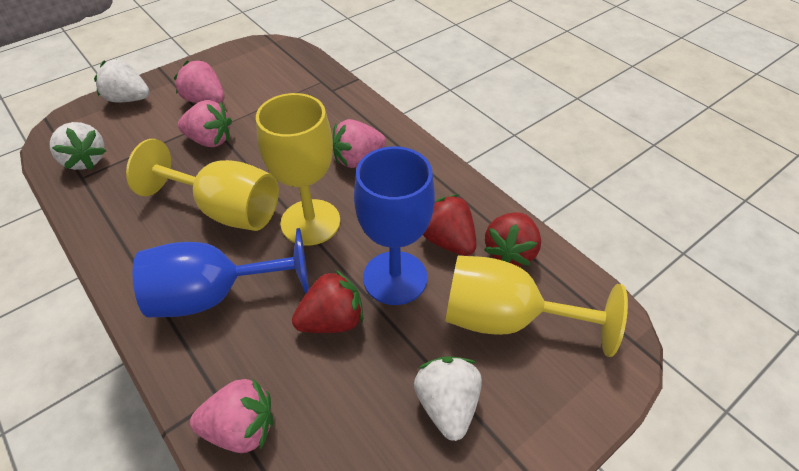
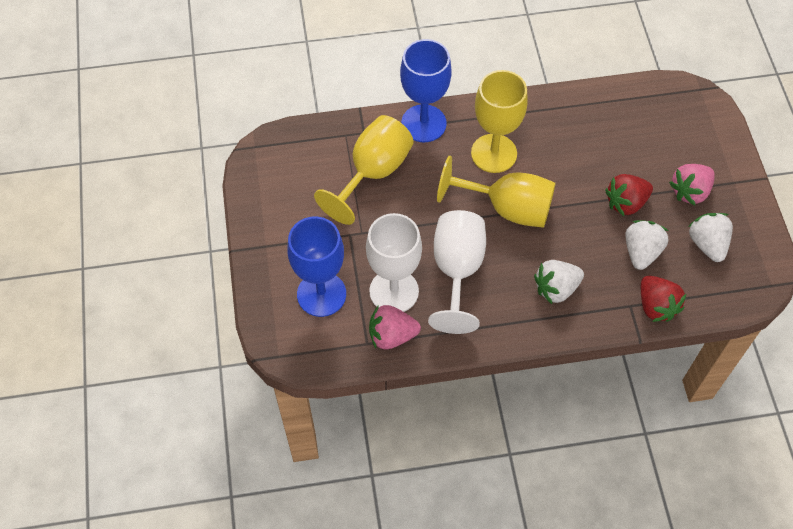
pink strawberry: [174,60,225,104] [178,100,232,147] [190,378,273,453] [332,119,386,168] = 4 -> [369,305,421,349] [669,164,715,205] = 2
red strawberry: [292,270,363,333] [423,194,476,256] [484,212,541,266] = 3 -> [605,174,653,216] [641,276,686,322] = 2
white goblet: none = 0 -> [366,213,422,312] [428,210,486,334] = 2

